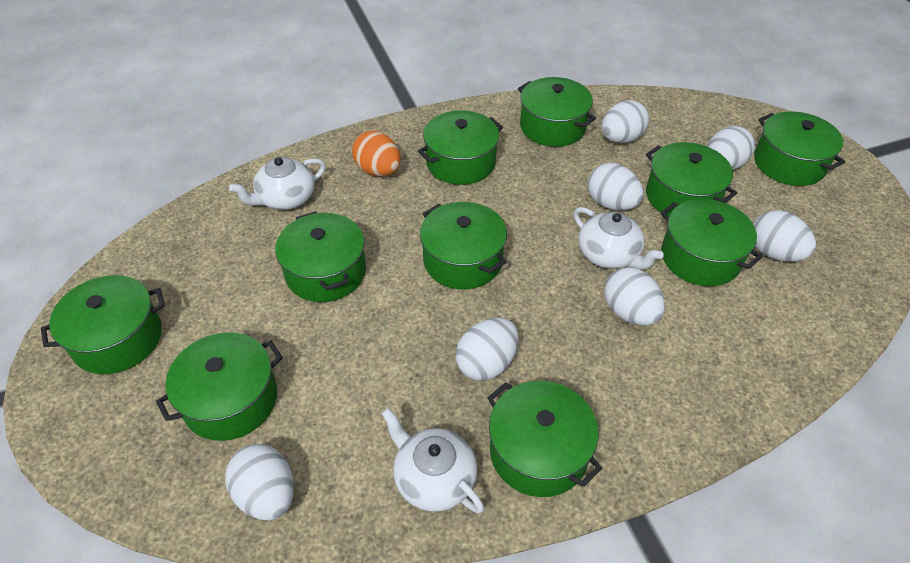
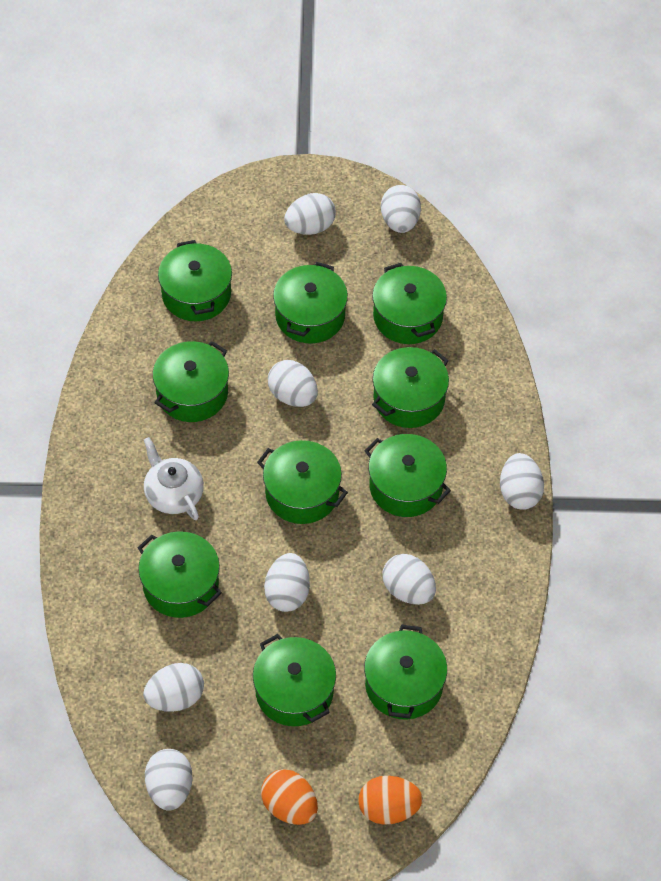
orange egg: [352,131,401,176] = 1 -> [261,769,318,825] [358,776,423,825] = 2
white egg: [225,444,294,520] [456,318,518,381] [587,163,644,210] [602,100,649,143] [604,267,665,326] [707,126,755,170] [753,210,816,262] = 7 -> [143,663,204,712] [145,749,192,811] [264,553,310,612] [268,360,318,407] [284,193,336,235] [381,185,421,233] [382,554,436,605] [500,453,544,510] = 8
white teapot: [229,157,326,210] [382,408,484,514] [573,207,664,269] = 3 -> [144,437,204,520] = 1

